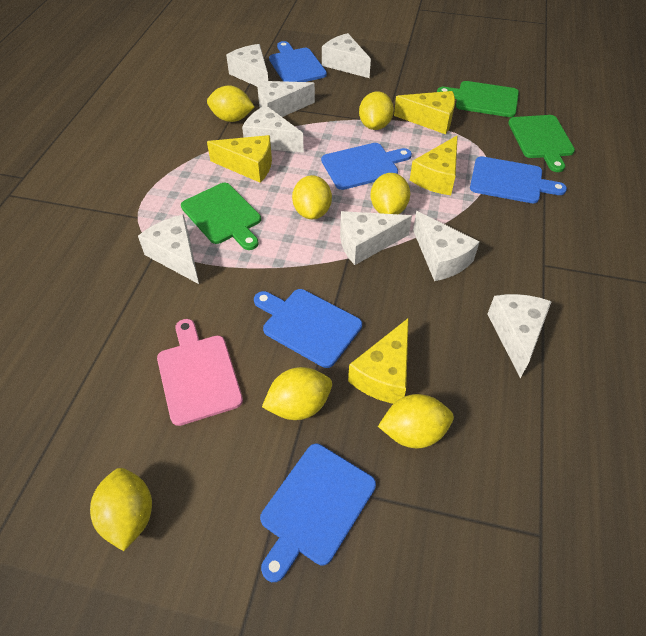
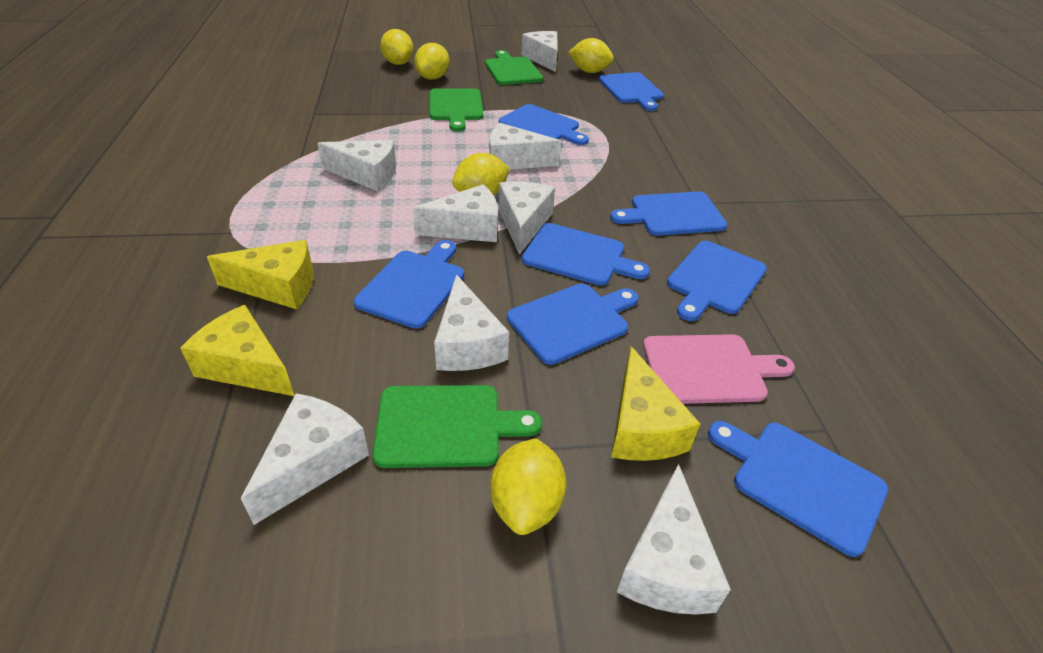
blue cutting board: [254,289,362,368] [260,444,376,582] [269,41,327,82] [321,143,412,190] [470,156,567,203] = 5 -> [354,240,464,329] [499,104,589,145] [507,283,639,365] [522,223,650,286] [599,72,664,111] [610,191,727,236] [667,241,767,321] [708,421,888,557] = 8
yellow cheese: [207,135,272,183] [348,318,409,404] [394,91,455,134] [410,135,458,195] = 4 -> [180,305,295,396] [207,240,313,309] [611,346,700,461] = 3
yellow lemon: [90,468,152,551] [207,85,254,122] [262,367,332,420] [292,175,332,219] [359,91,394,130] [370,173,410,214] [378,394,454,448] = 7 -> [380,29,414,65] [414,43,450,80] [452,153,510,195] [490,438,567,535] [568,38,614,73] = 5

